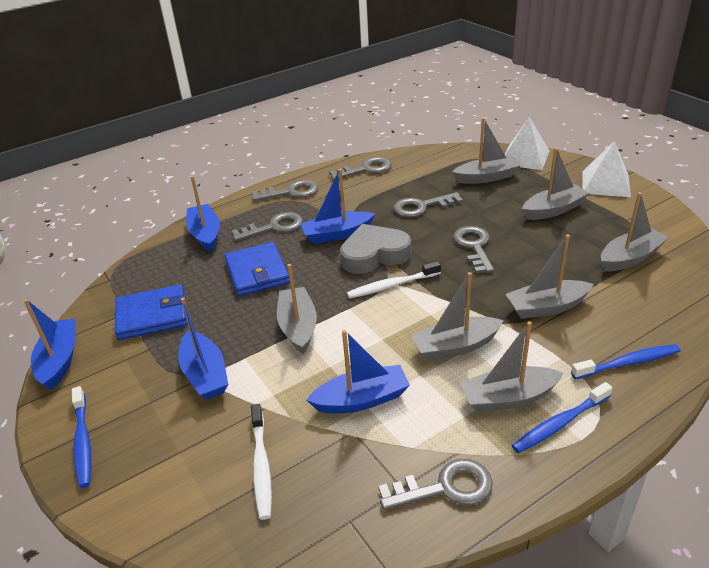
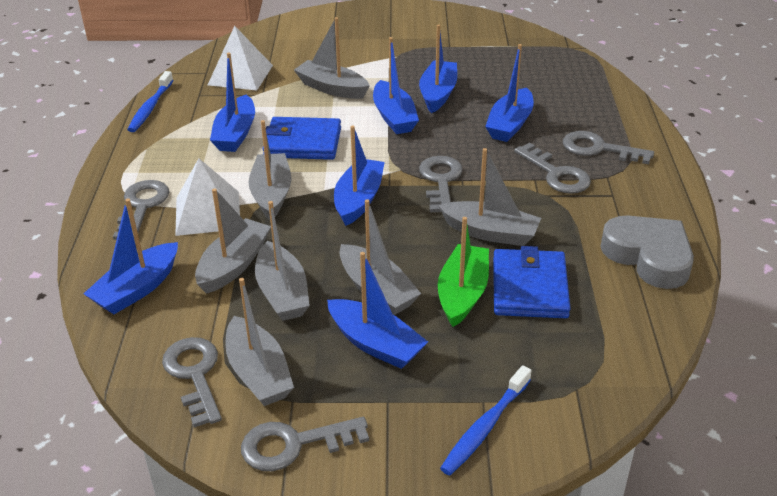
blue boat: [23,299,75,390] [178,298,228,400] [186,176,220,252] [301,169,375,244] [306,330,410,413] = 5 -> [83,198,178,314] [210,53,255,152] [327,252,428,369] [334,125,385,226] [373,37,419,134] [419,24,457,113] [485,44,534,142] = 7
blue toothbrush: [72,386,92,488] [512,382,613,453] [571,344,680,379] = 3 -> [127,71,173,132] [440,365,531,475] = 2
green boat: none = 0 -> [438,217,489,327] = 1
white toothbrush: [251,404,272,520] [347,261,441,298] = 2 -> none = 0

